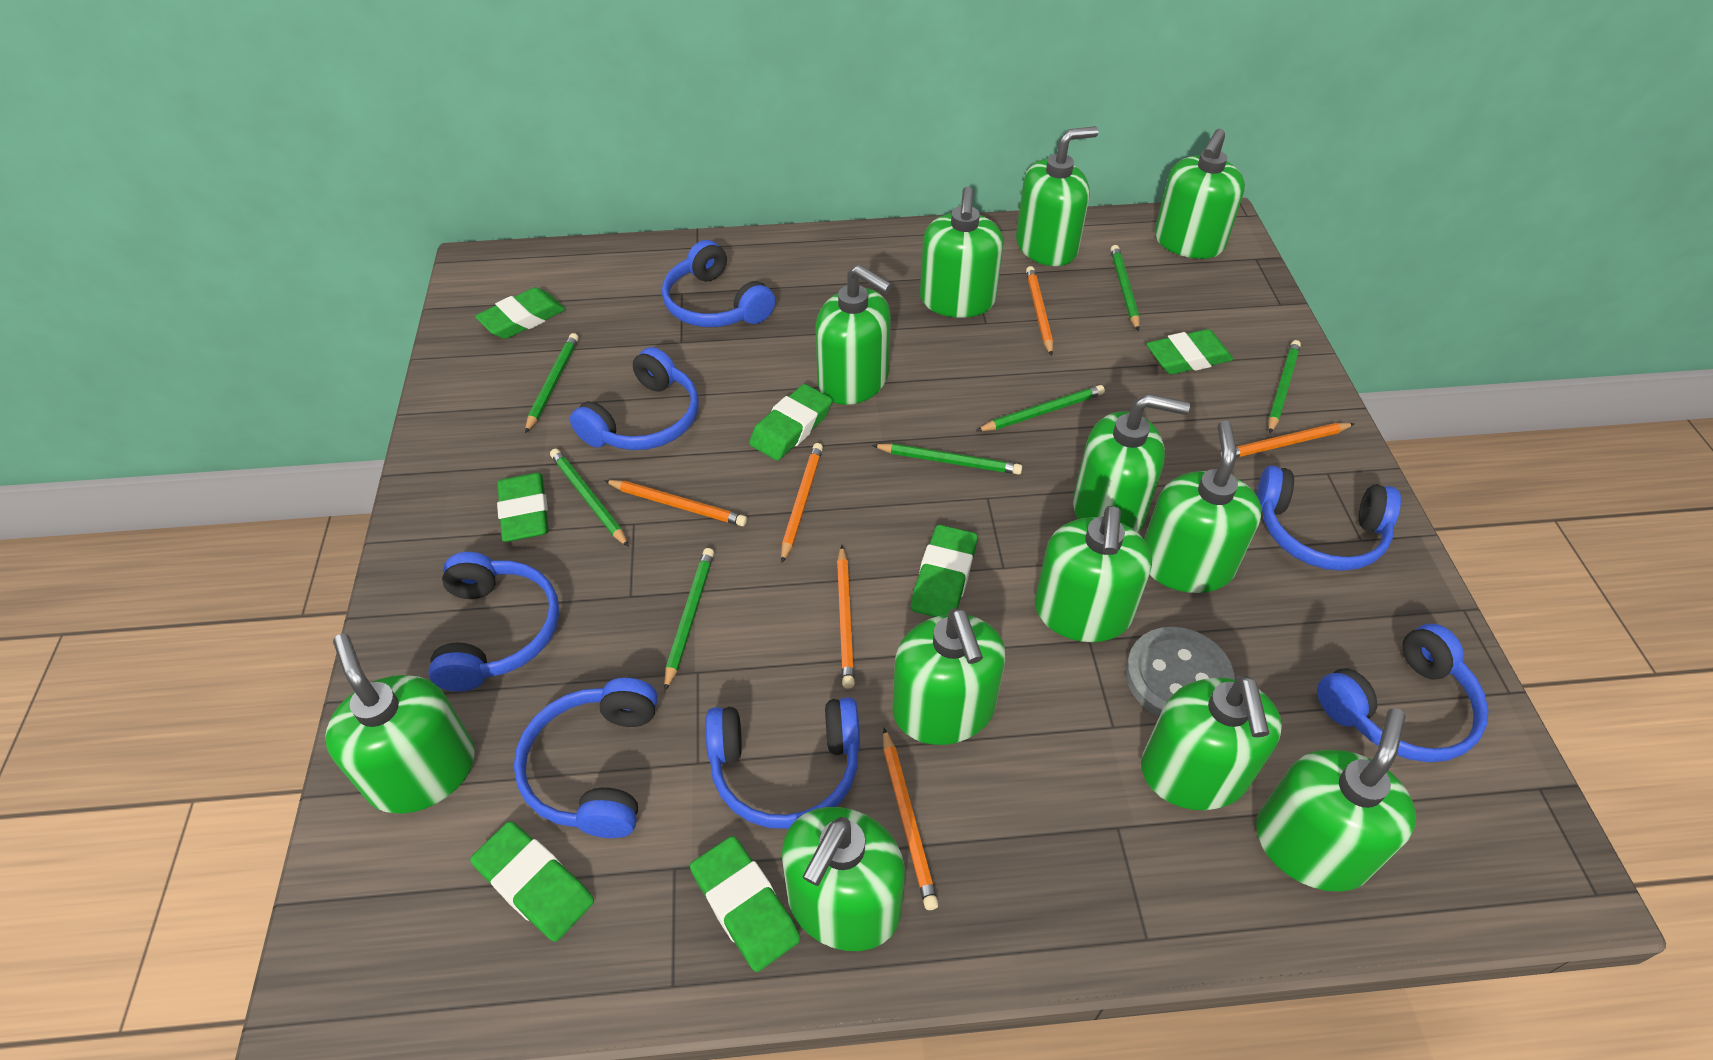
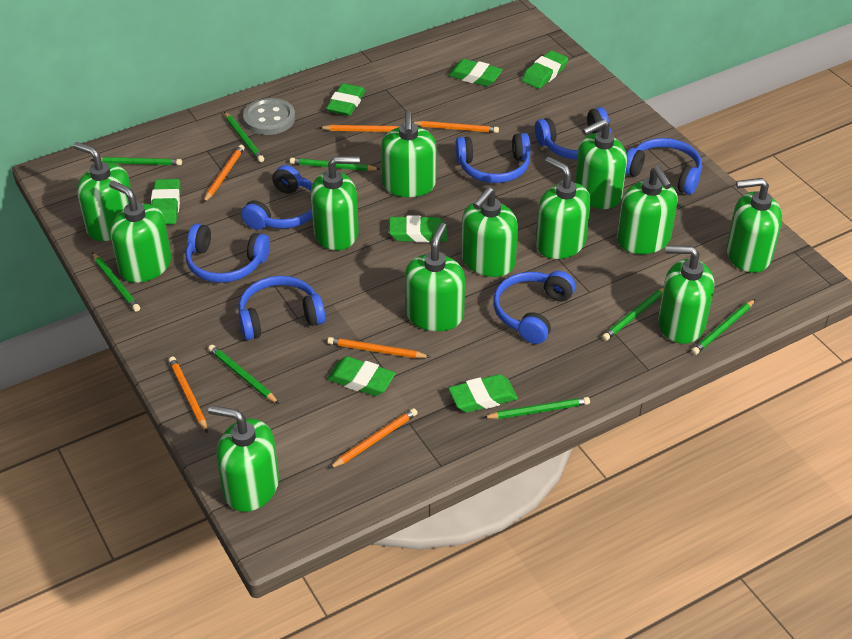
green pencil: [525,333,579,433] [550,449,629,547] [664,548,714,691] [872,443,1022,474] [976,385,1105,431] [1111,245,1140,331] [1268,340,1301,433] = 7 -> [91,157,182,165] [92,252,140,312] [208,345,279,404] [224,112,264,162] [290,158,380,171] [483,397,590,419] [602,288,663,341] [691,299,755,355] = 8

